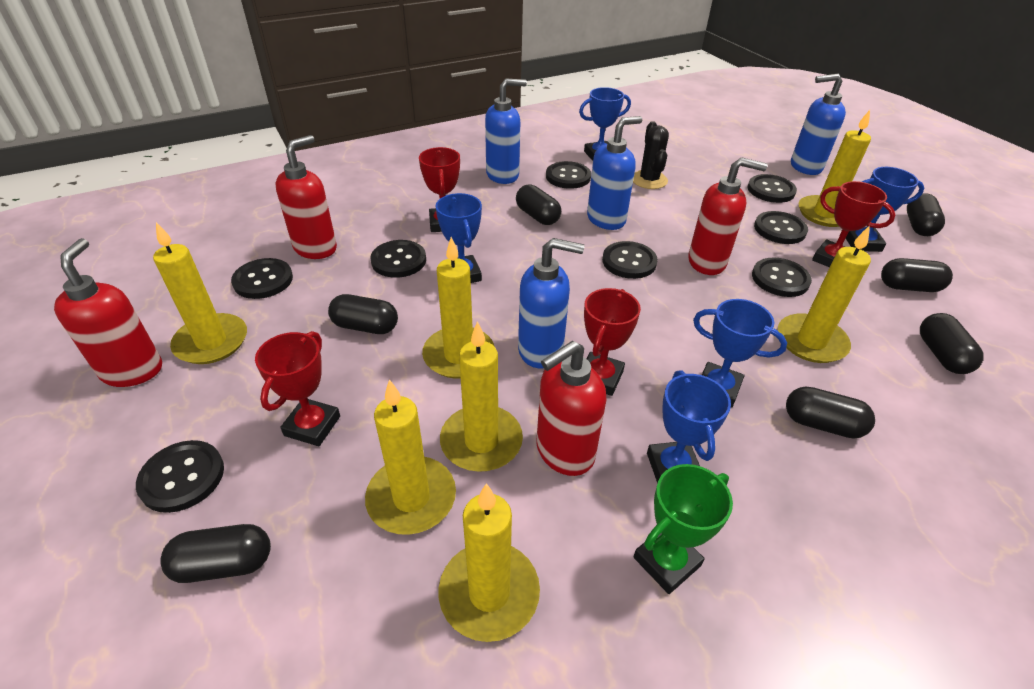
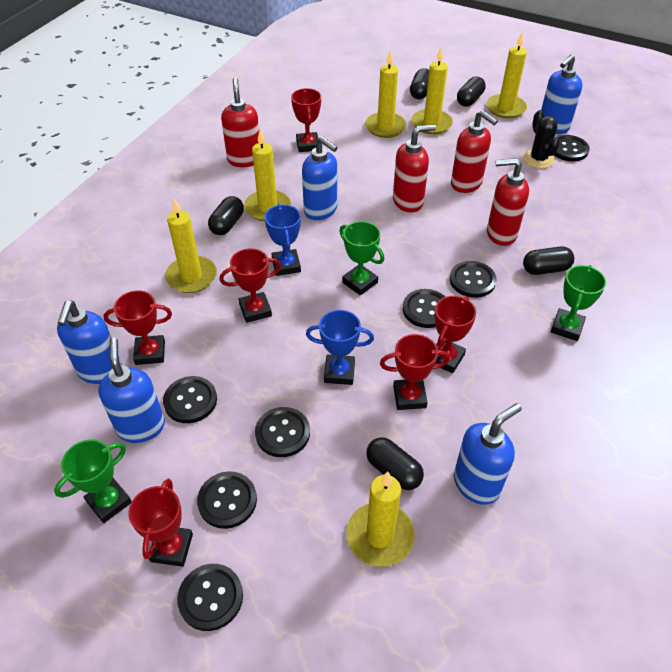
black button: [136,440,224,513] [231,258,293,299] [370,240,426,278] [546,161,591,189] [602,241,658,279] [748,174,797,203] [752,257,812,297] [754,211,808,244] = 8 -> [163,376,217,423] [177,564,243,631] [197,471,257,529] [255,407,310,457] [403,289,445,328] [450,261,497,298] [554,135,590,161] = 7
black capsule: [160,524,271,583] [328,294,398,334] [516,184,561,225] [786,387,875,439] [881,258,953,292] [907,193,945,236] [920,313,984,374] = 7 -> [208,196,244,235] [366,437,424,490] [410,68,429,99] [457,76,486,107] [523,246,574,275] = 5
blue soap dispenser: [485,78,527,184] [518,238,585,368] [587,116,642,230] [791,74,846,175] = 4 -> [57,301,122,384] [98,338,165,443] [302,136,338,220] [454,403,522,505] [541,54,583,134] = 5
blue trophy: [436,193,482,283] [579,87,631,161] [647,370,731,483] [693,299,787,408] [846,167,924,252] = 5 -> [264,204,301,276] [306,310,374,385] = 2
green trophy: [633,464,733,594] = 1 -> [54,439,132,523] [339,221,384,296] [551,265,606,341] = 3
red trophy: [255,331,340,446] [419,147,460,232] [584,288,641,396] [812,181,896,267] = 4 -> [104,290,172,365] [128,479,193,567] [219,248,281,323] [291,88,321,152] [380,334,450,410] [434,296,476,373] = 6
yellow candle: [153,222,247,364] [365,379,456,535] [422,237,495,379] [439,483,540,642] [440,321,523,472] [778,225,871,363] [798,110,871,227] = 7 -> [165,199,217,293] [244,129,291,221] [346,471,415,567] [365,50,407,138] [412,48,453,134] [486,33,527,119] = 6

